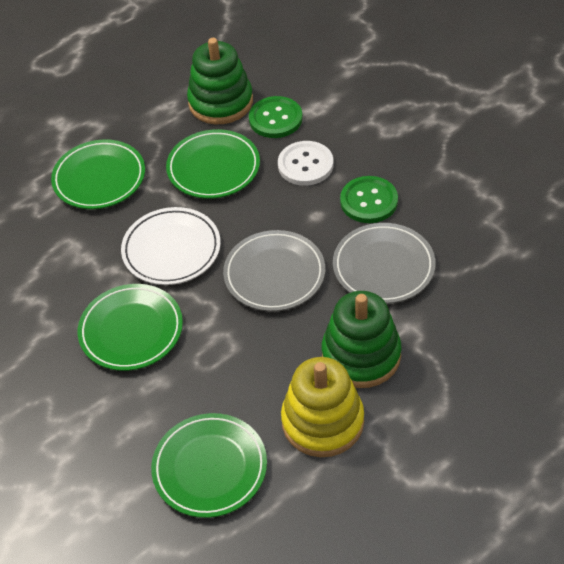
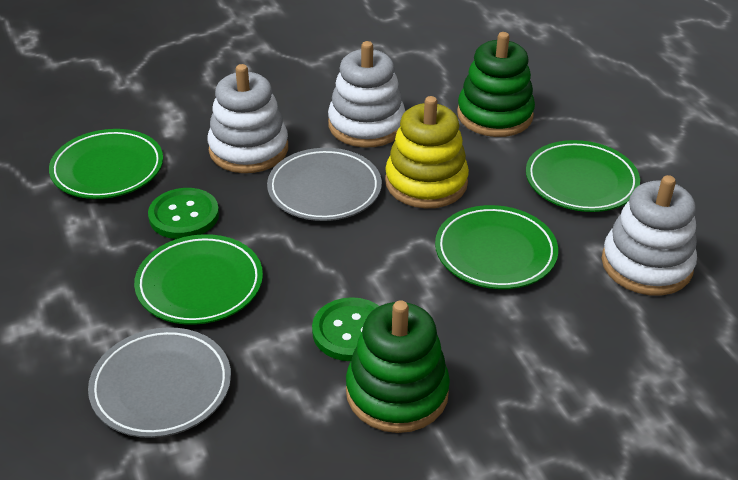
white button: [278,141,333,186] = 1 -> none = 0
white plate: [121,207,221,285] = 1 -> none = 0
white stacking toy: none = 0 -> [208,64,288,173] [328,41,405,147] [602,175,697,296] = 3

